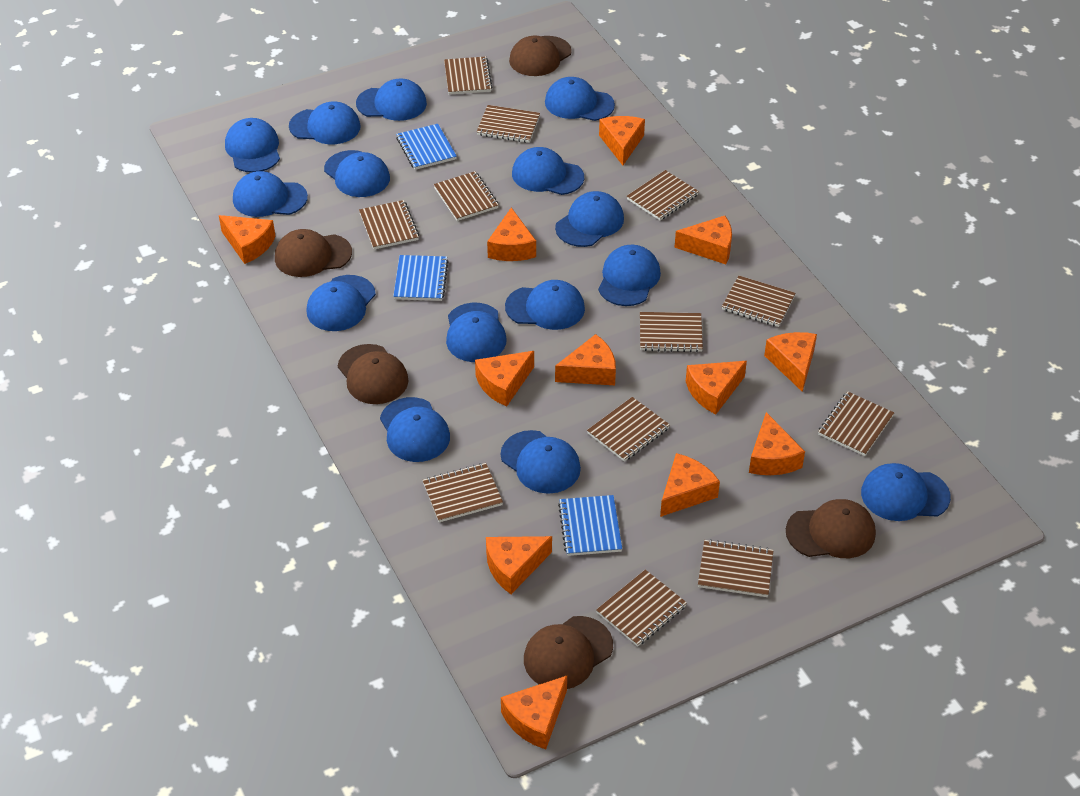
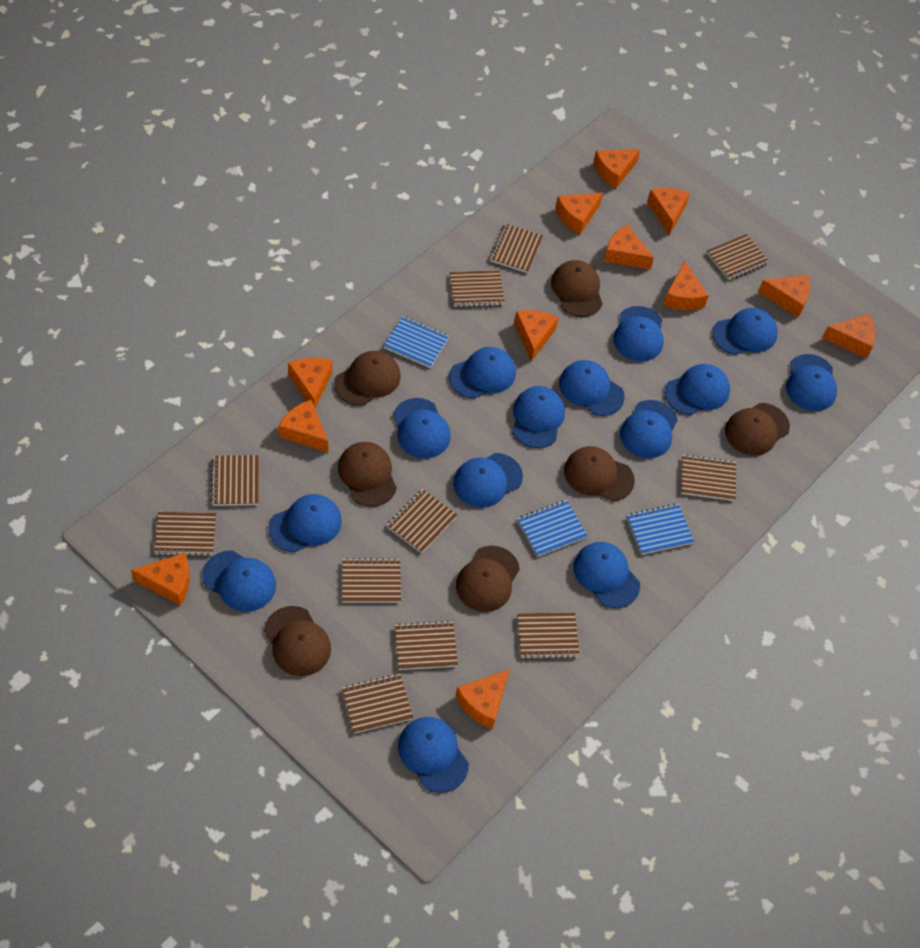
blue cap: [225,118,280,173] [233,171,308,217] [289,101,361,144] [306,275,376,331] [324,150,390,197] [356,78,427,121] [380,397,450,462] [446,303,506,362] [501,430,581,494] [505,280,585,330] [512,147,584,195] [545,77,615,121] [555,191,624,247] [598,245,661,306] [861,463,951,521] = 15 -> [202,551,276,612] [269,494,342,552] [393,398,451,458] [398,717,469,793] [449,347,516,399] [453,453,523,508] [512,386,565,448] [559,360,625,416] [573,542,640,608] [614,306,664,361] [620,400,678,458] [664,364,730,415] [713,308,778,355] [786,354,837,411] = 14
brown cap: [275,229,352,277] [338,344,408,404] [509,36,572,76] [524,616,613,689] [786,499,876,558] = 5 -> [264,606,331,676] [334,351,401,406] [338,442,397,507] [456,545,520,612] [551,260,603,317] [564,446,635,501] [725,403,790,456] = 7
brown notebook: [359,200,419,249] [423,463,503,522] [434,171,499,221] [444,57,492,95] [476,105,540,143] [587,397,670,462] [596,570,687,647] [627,170,699,220] [640,312,703,352] [698,539,774,597] [722,276,796,327] [818,391,894,456] = 12 -> [154,512,216,556] [211,455,259,506] [342,558,401,603] [342,674,413,734] [387,489,458,553] [395,621,458,670] [450,270,505,307] [490,224,543,273] [517,612,580,659] [681,454,736,501] [706,234,769,280] = 11

